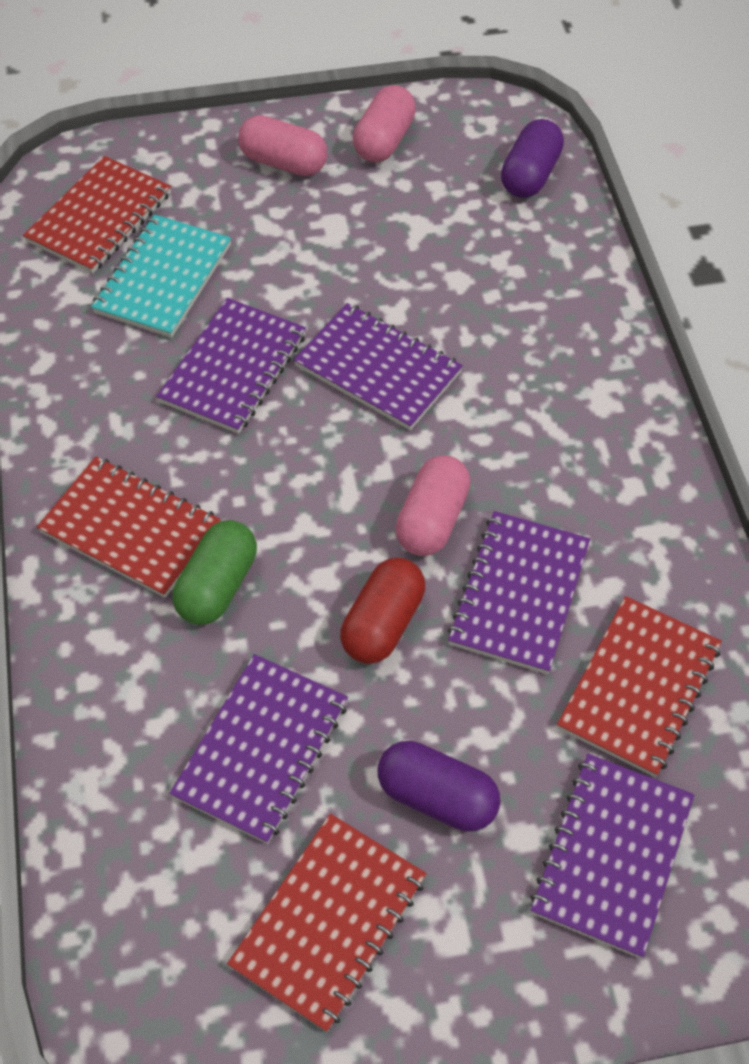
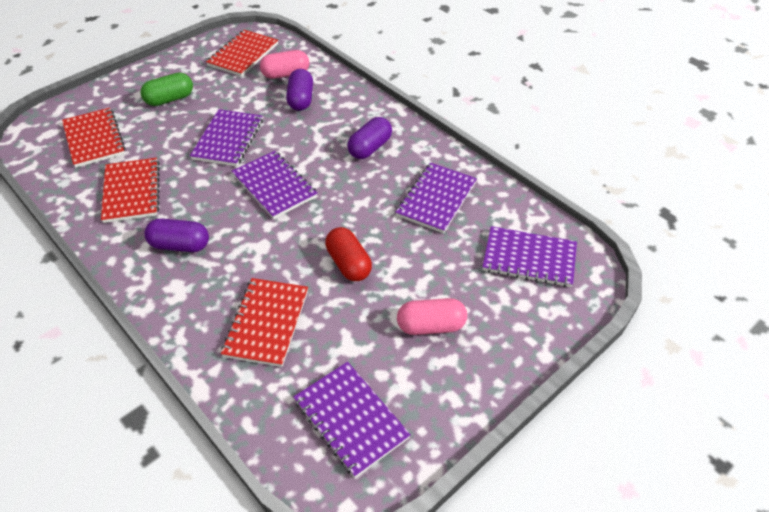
pink capsule: [238,115,327,176] [353,85,416,163] [395,455,471,556] = 3 -> [260,50,310,79] [397,298,467,335] = 2
purple capsule: [378,741,500,832] [501,119,564,198] = 2 -> [144,219,209,252] [286,69,313,111] [347,117,392,159] = 3
turquoise notebook: [91,214,231,338] = 1 -> none = 0

